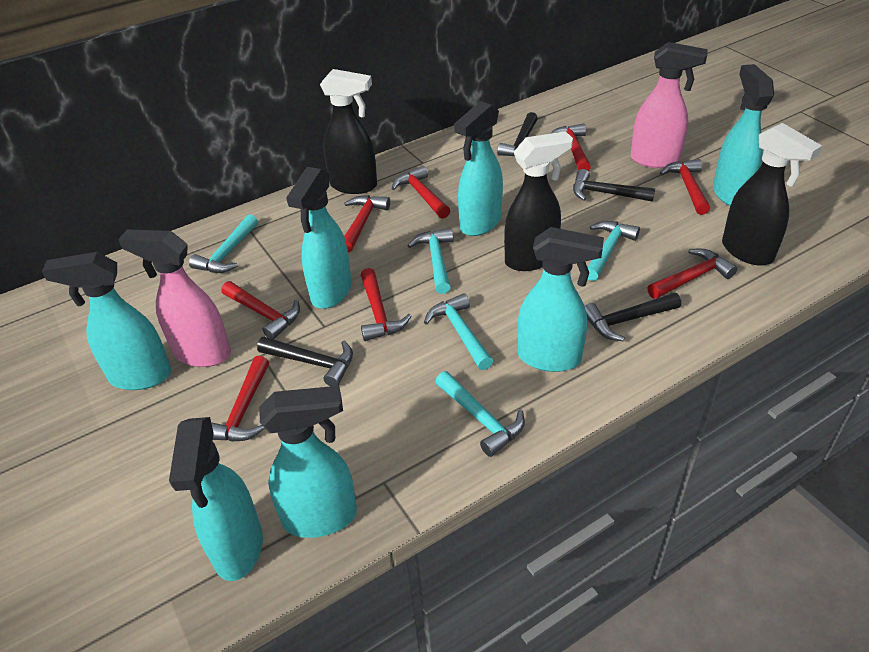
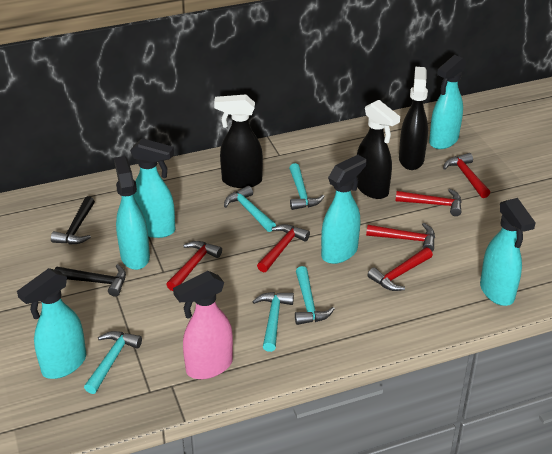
black hammer: [257,337,353,386] [497,112,538,156] [573,169,655,202] [585,293,681,341] = 4 -> [51,196,95,245] [54,264,126,297] = 2
pink spray bottle: [118,230,231,367] [631,42,708,168] = 2 -> [173,271,233,379] = 1
red hammer: [211,356,269,442] [221,281,300,339] [344,195,390,252] [360,268,411,341] [391,166,450,219] [550,124,591,171] [648,249,737,299] [660,159,710,215] = 8 -> [166,241,222,291] [257,224,310,272] [366,223,435,251] [367,247,433,291] [396,189,461,216] [443,153,490,198] = 6
turquoise spray bottle: [42,252,171,390] [169,417,263,581] [259,386,357,538] [286,167,352,309] [454,101,503,236] [518,227,604,372] [713,64,774,206] = 7 -> [17,268,86,379] [114,156,150,270] [130,138,175,238] [321,155,366,264] [429,55,466,149] [480,198,536,306] = 6

